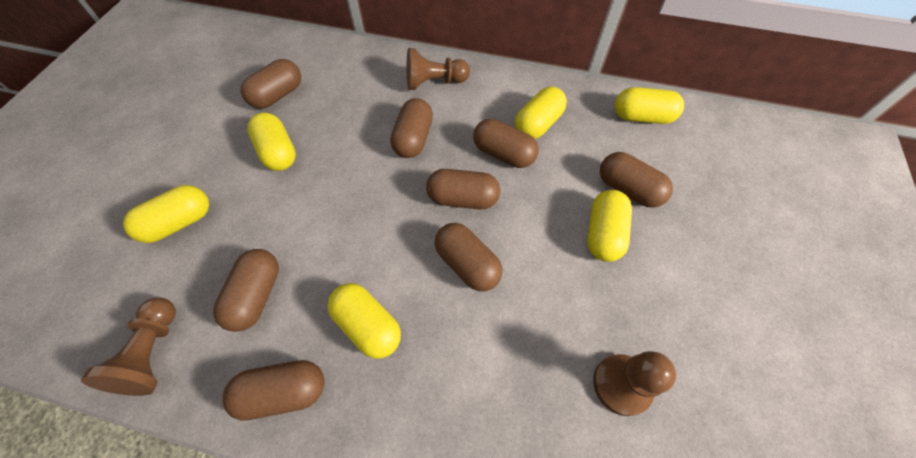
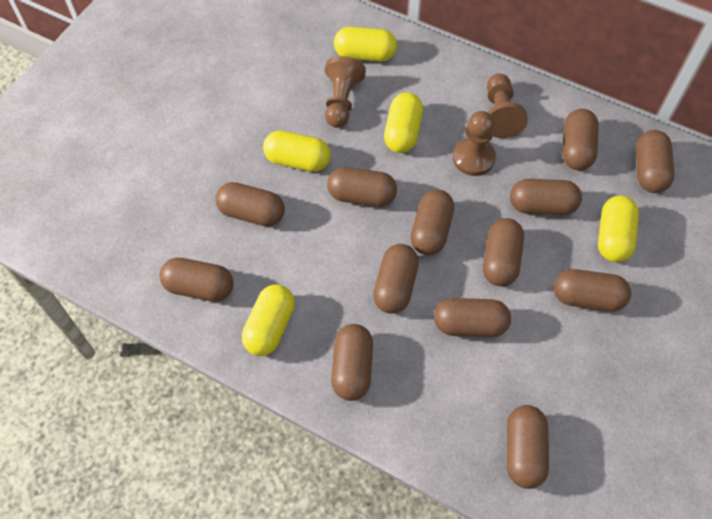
brown capsule: [213,249,279,332] [223,360,325,421] [241,59,301,109] [390,98,433,158] [426,169,500,209] [435,223,502,291] [473,119,539,168] [600,152,673,208] = 8 -> [159,258,234,302] [215,182,285,227] [327,167,397,207] [331,324,373,401] [373,244,419,314] [411,189,454,255] [434,298,511,337] [483,218,524,286] [507,405,549,489] [510,179,582,215] [554,269,631,311] [562,109,599,170] [636,130,674,193] = 13
yellow capsule: [123,185,209,243] [247,113,296,171] [327,283,401,359] [515,87,567,139] [587,190,632,262] [615,87,684,124] = 6 -> [242,284,295,356] [263,130,331,172] [334,27,397,62] [384,92,423,153] [598,195,639,262] = 5

